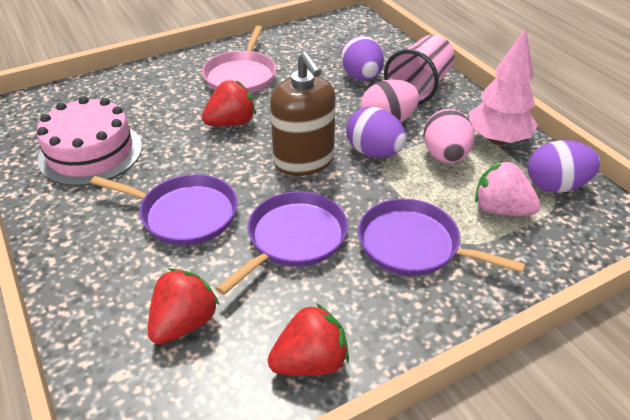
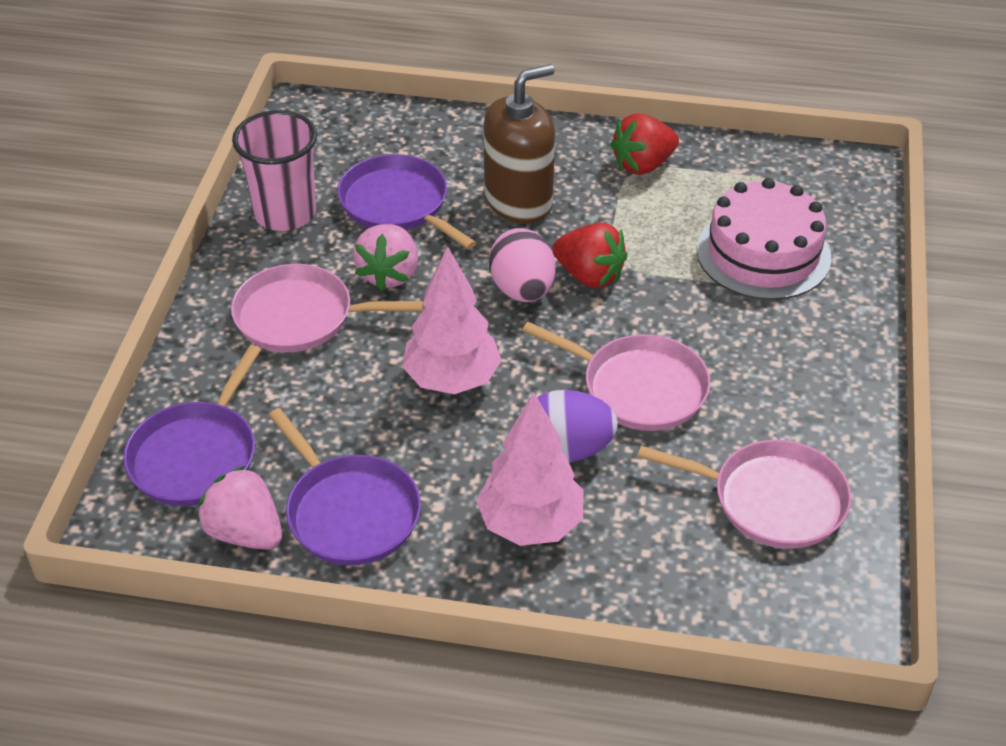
pink egg: [361,79,419,123] [423,109,474,163] = 2 -> [489,228,556,302] = 1
pink pan: [202,26,276,93] = 1 -> [231,264,423,352] [522,322,711,431] [638,440,851,549] = 3
pink strawberry: [475,160,541,216] = 1 -> [197,466,282,550] [353,224,418,291] = 2
pink tree: [469,28,538,145] = 1 -> [402,246,502,394] [476,392,583,546] = 2
purple egg: [341,36,384,81] [346,107,406,158] [528,140,600,193] = 3 -> [537,390,618,463] = 1
red strawberry: [148,268,219,345] [202,80,256,126] [268,303,349,376] = 3 -> [552,222,628,288] [610,113,679,175] = 2

